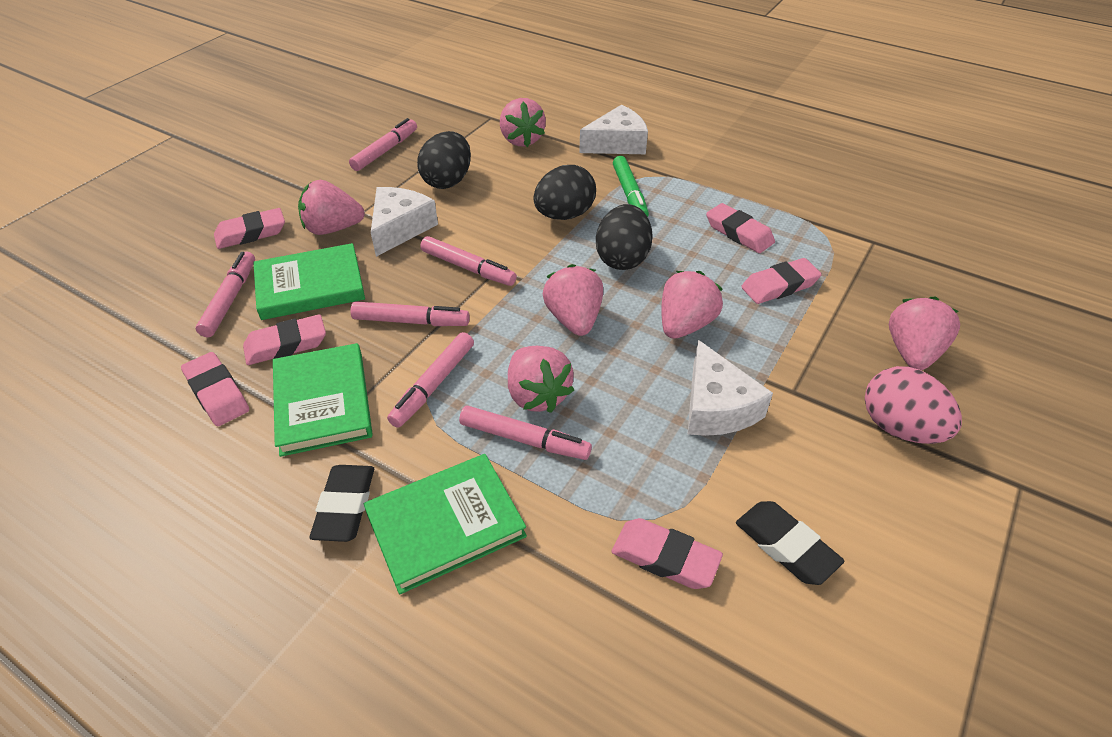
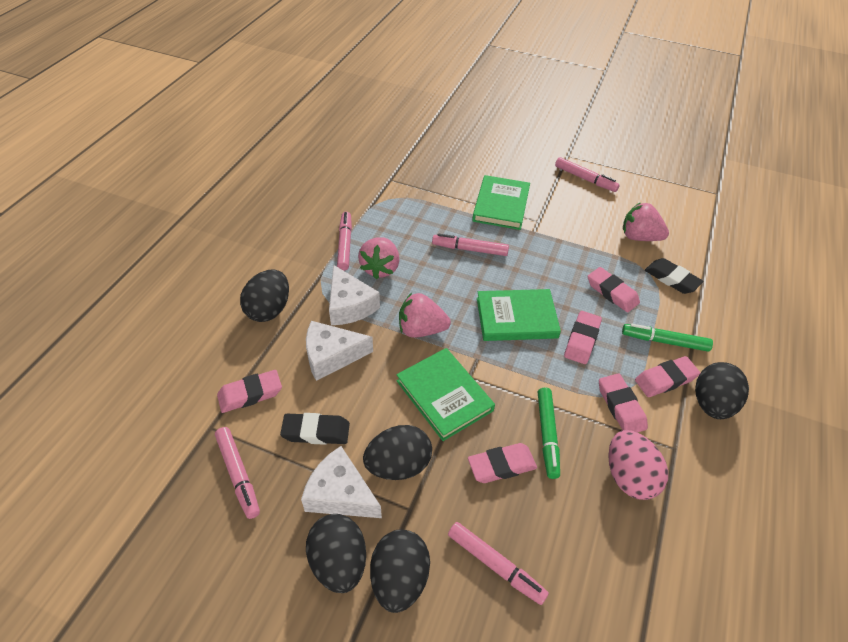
black egg: [417,131,471,189] [533,165,596,220] [596,204,653,270] = 3 -> [240,269,289,322] [306,514,366,593] [363,425,432,480] [370,530,430,613] [695,362,749,419] = 5
green marker: [613,156,649,217] = 1 -> [538,387,560,479] [622,324,713,352] = 2
pink marker: [196,251,255,337] [349,118,417,171] [350,301,470,326] [387,332,474,428] [420,236,517,286] [459,405,592,460] = 6 -> [215,427,260,519] [337,212,352,271] [432,233,509,256] [448,522,549,605] [555,157,620,192] = 5
pink strawberry: [298,180,365,235] [500,98,546,147] [508,346,574,413] [543,264,603,336] [661,271,723,339] [889,297,960,370] = 6 -> [358,237,399,279] [399,293,451,338] [623,202,669,241] = 3

